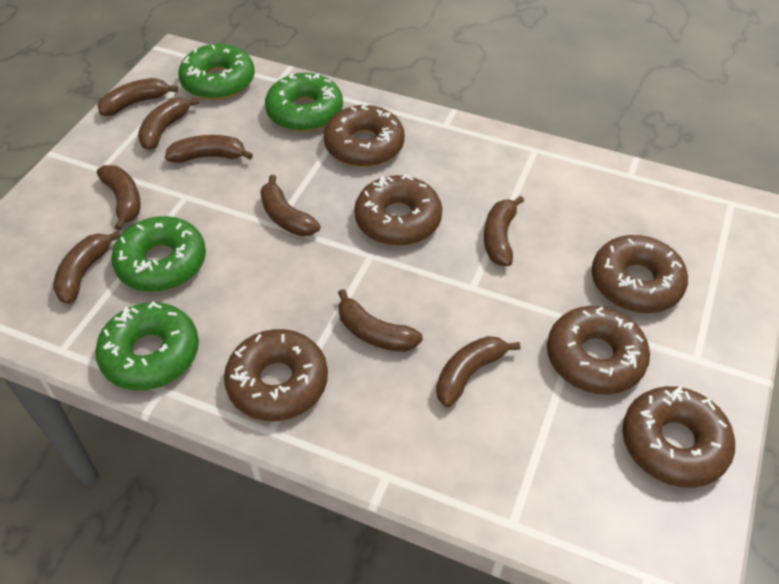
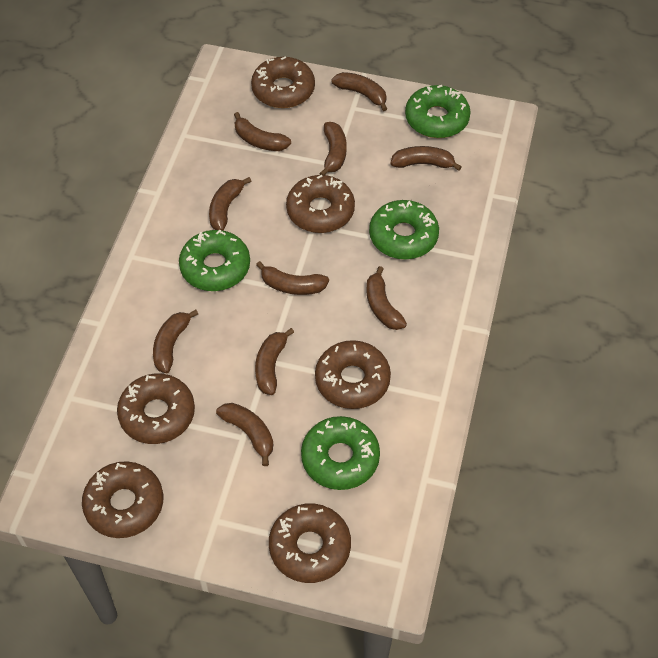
brown banana: [53,230,121,304] [97,165,141,230] [98,78,178,116] [138,97,199,150] [165,135,253,163] [260,175,321,236] [338,289,423,352] [436,336,520,407] [484,196,524,266] = 9 -> [153,309,198,373] [209,177,251,231] [216,403,273,466] [234,112,291,151] [255,328,294,395] [256,261,329,295] [319,122,347,175] [331,72,387,111] [366,266,407,330] [390,146,462,171] = 10

